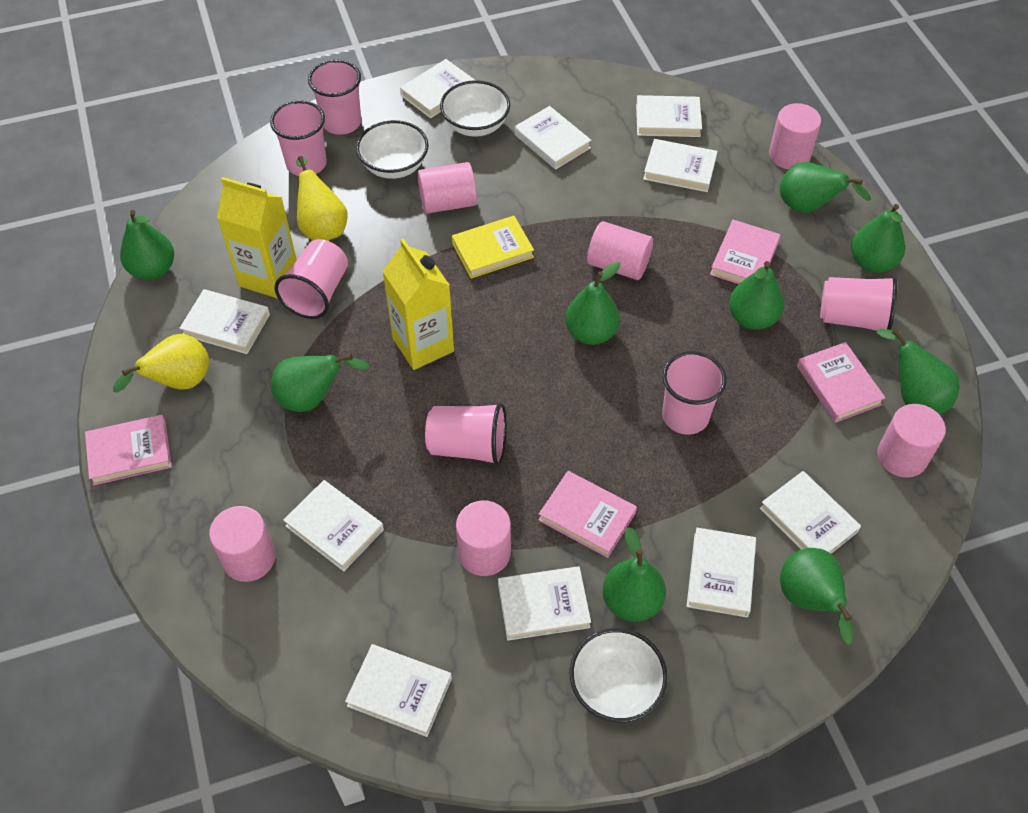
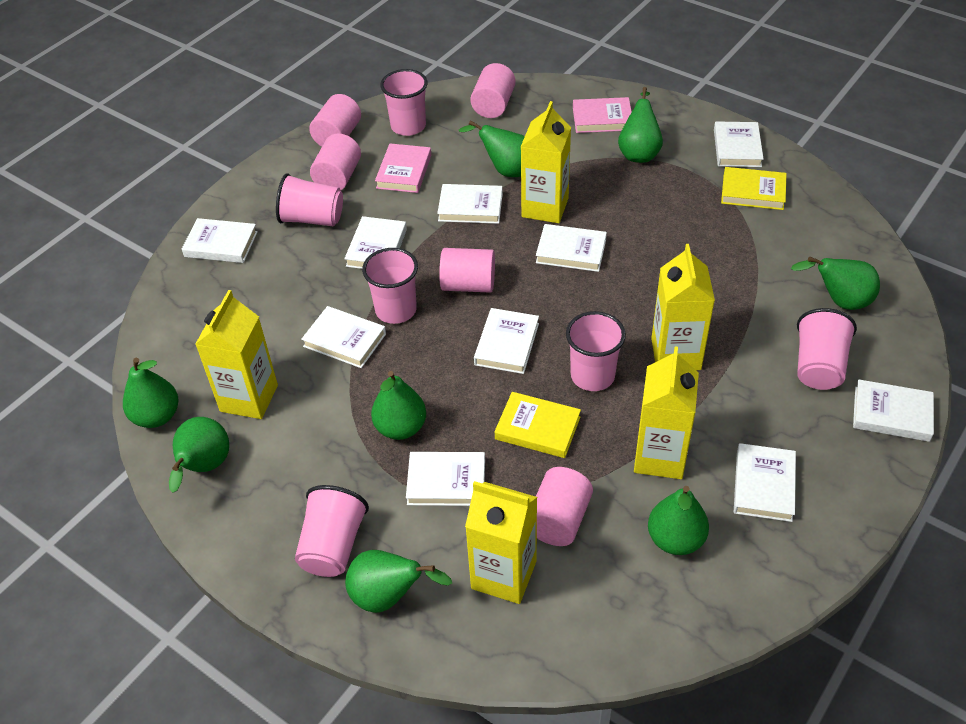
green pear: [120,210,174,280] [271,354,370,412] [565,262,620,345] [603,527,666,622] [729,261,784,330] [780,162,871,213] [780,548,854,645] [851,204,905,273] [877,329,960,414] = 9 -> [123,358,178,428] [169,417,229,493] [345,550,452,613] [371,371,426,440] [459,120,525,177] [618,87,663,163] [648,486,709,555] [791,257,880,310] = 8
pink book: [85,415,172,486] [538,471,637,558] [710,220,781,284] [797,342,886,423] = 4 -> [375,143,431,193] [573,97,632,133] = 2
pink cylinder: [209,506,275,582] [417,162,477,214] [456,500,511,576] [587,221,653,280] [769,103,821,169] [877,404,946,478] = 6 -> [309,94,361,147] [310,133,361,190] [439,248,495,293] [470,63,516,118] [536,467,593,546] = 5
white bowl: [356,120,429,179] [440,80,510,137] [570,628,668,723] = 3 -> none = 0
yellow book: [452,216,534,279] = 1 -> [495,392,581,458] [721,167,787,210] = 2
yellow carton: [217,177,297,298] [382,239,454,370] = 2 -> [195,290,278,419] [465,481,537,604] [521,101,571,223] [634,347,699,479] [651,244,715,370] = 5
yellow pear: [113,334,209,392] [296,156,348,241] = 2 -> none = 0

